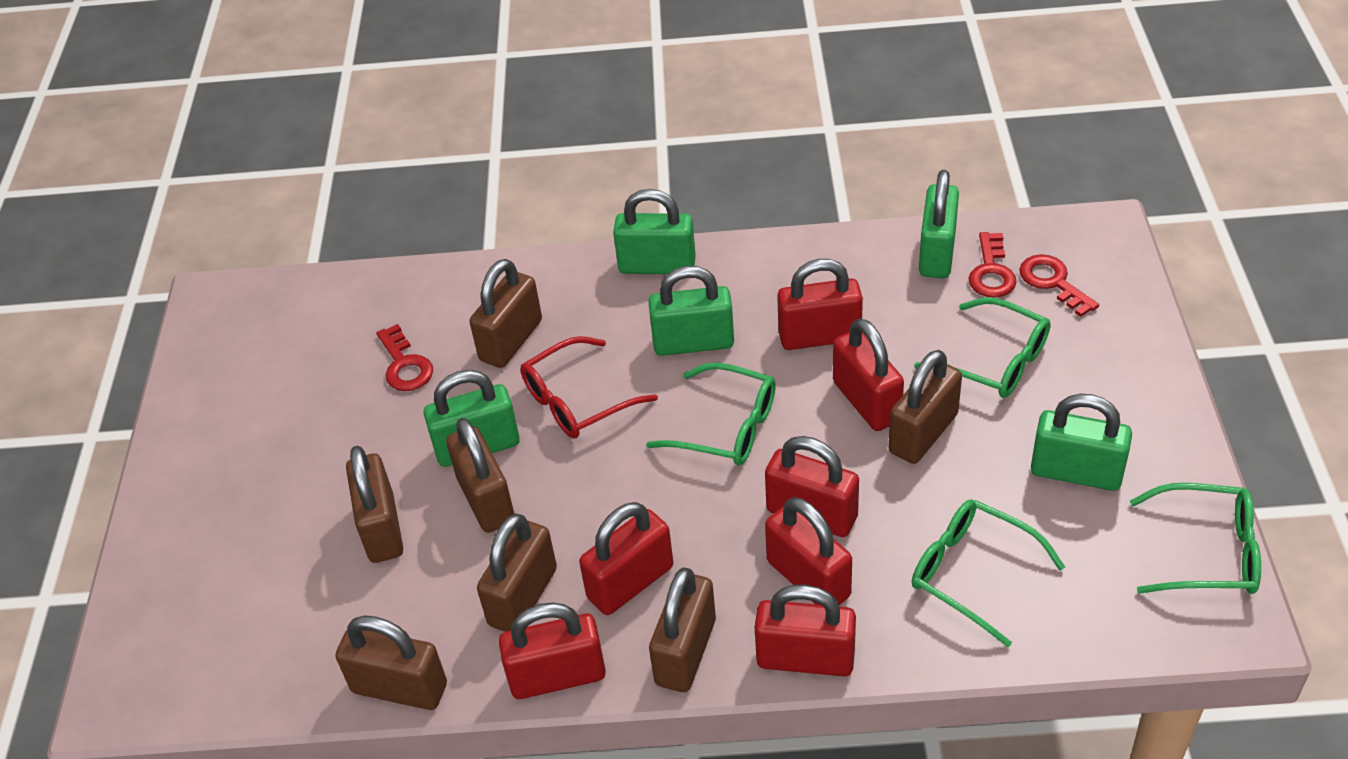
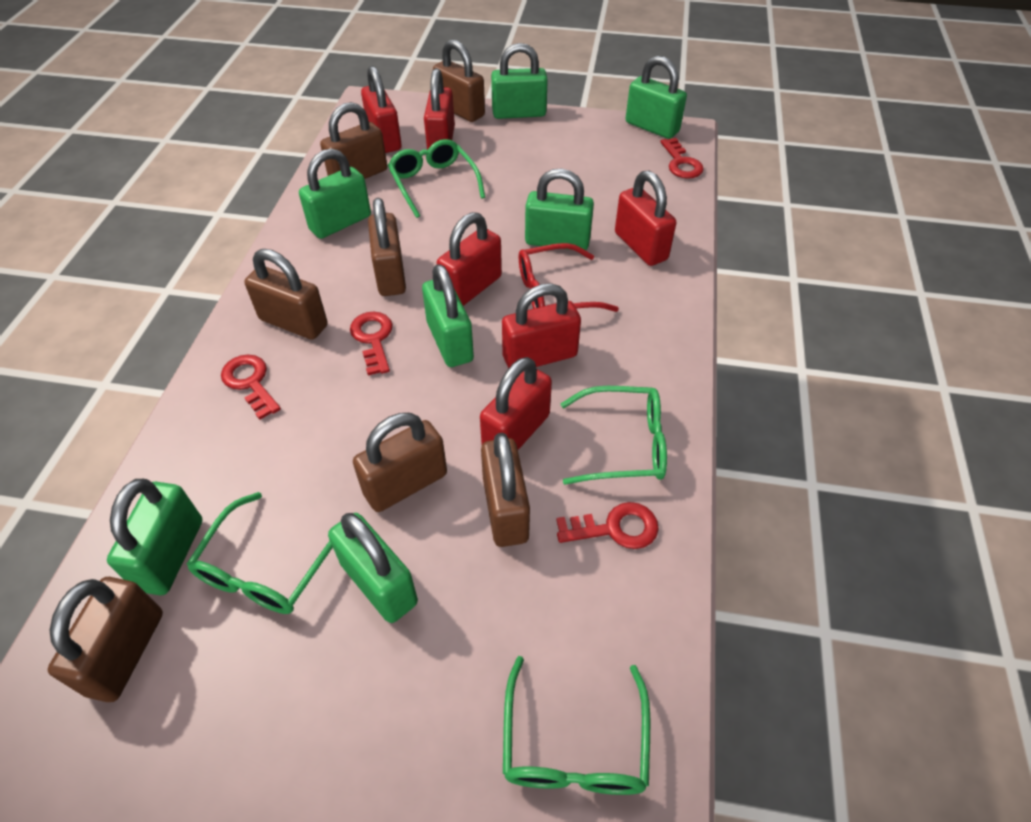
green padlock: [423,370,520,467] [613,189,696,274] [648,266,734,356] [919,170,959,278] [1031,394,1132,491] = 5 -> [107,479,202,596] [299,149,371,239] [328,513,418,623] [422,264,474,367] [491,43,548,119] [525,169,594,250] [625,56,687,139] = 7
red key: [376,324,433,391] [968,232,1017,298] [1019,254,1099,317] = 3 -> [221,355,281,420] [350,312,393,375] [556,502,659,549] [661,138,704,179] = 4
red padlock: [499,603,606,699] [579,502,673,615] [755,585,856,676] [765,436,859,537] [765,497,852,605] [777,259,863,350] [833,318,904,431] = 7 -> [361,66,402,153] [424,68,455,150] [437,212,502,306] [480,357,552,450] [502,283,581,368] [615,171,676,266] = 6

